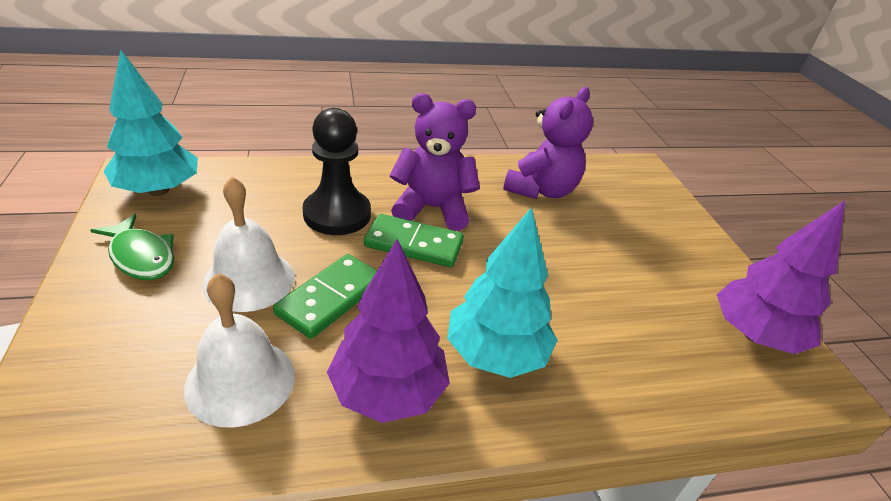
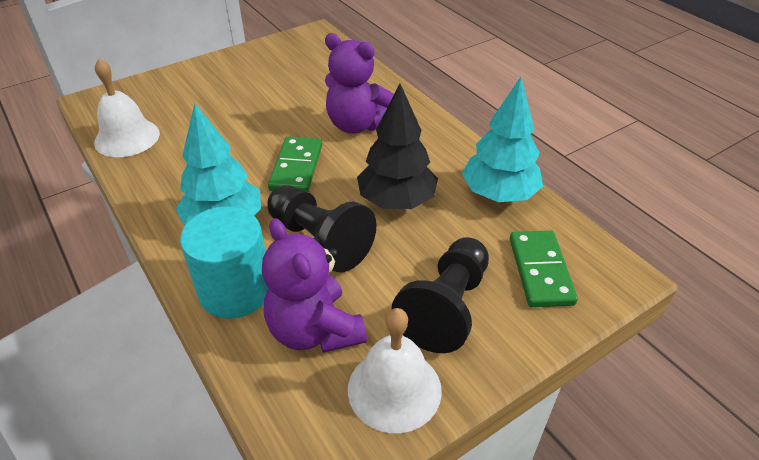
black pawn: [303,108,371,235] = 1 -> [267,185,376,272] [391,237,489,353] = 2
black tree: none = 0 -> [357,84,438,209] = 1
green fish: [90,214,174,280] = 1 -> none = 0
purple tree: [327,239,450,423] [716,201,845,354] = 2 -> none = 0
turquoise cylinder: none = 0 -> [180,206,268,319] = 1

